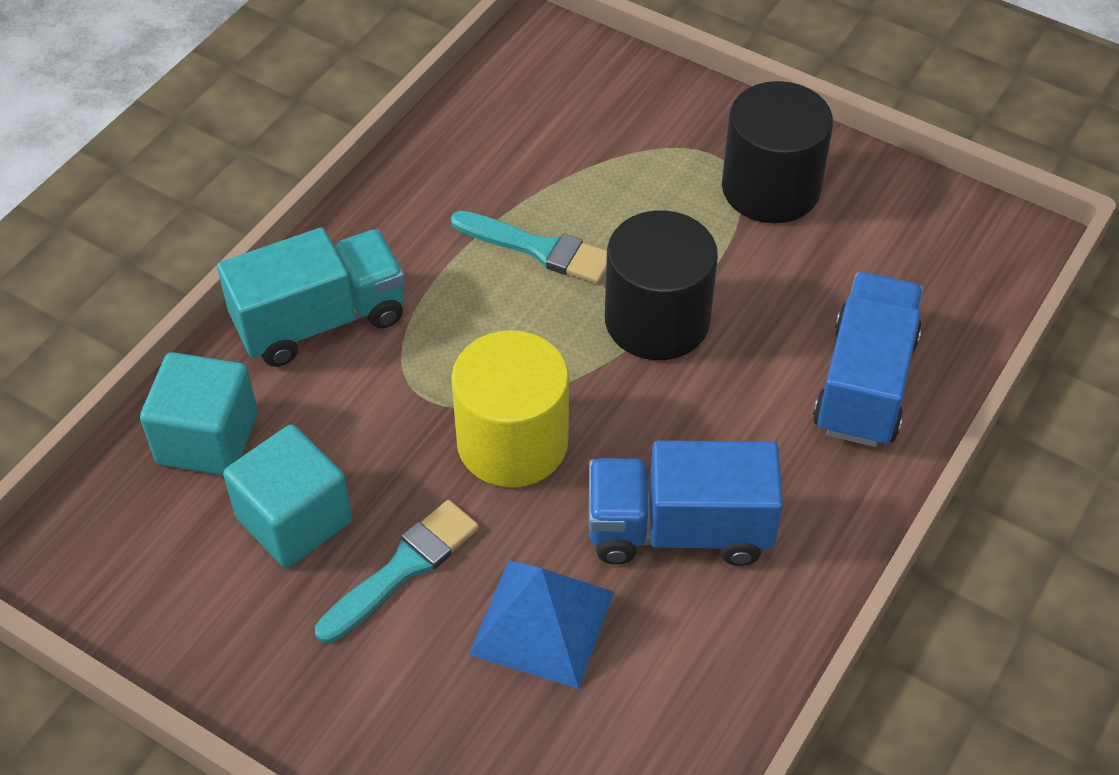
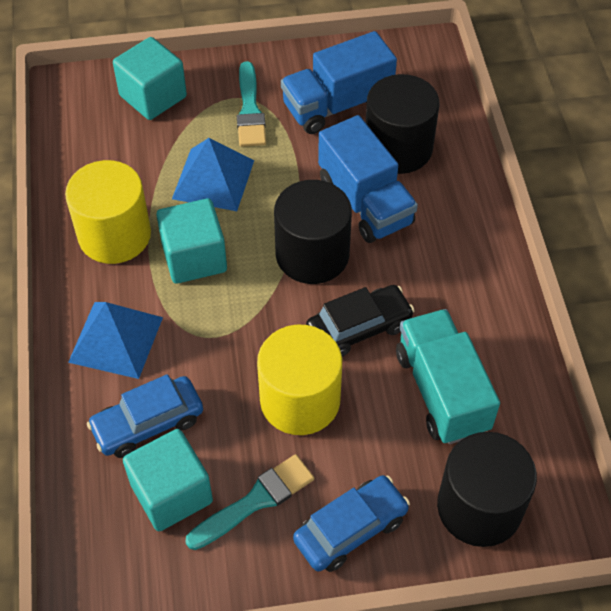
black car: none = 0 -> [306,285,415,357] = 1
black cylinder: [605,210,718,360] [722,81,833,223] = 2 -> [274,180,352,284] [365,74,439,174] [437,432,537,547] = 3
blue car: none = 0 -> [87,374,203,458] [293,475,410,572] = 2
blue pyramid: [469,560,614,689] = 1 -> [68,302,163,379] [172,138,254,211] = 2
turquoise cube: [140,352,258,475] [223,425,352,568] = 2 -> [113,37,187,120] [123,429,213,531] [156,198,227,284] = 3
yellow cylinder: [451,330,569,487] = 1 -> [65,160,151,264] [257,325,342,435] = 2

